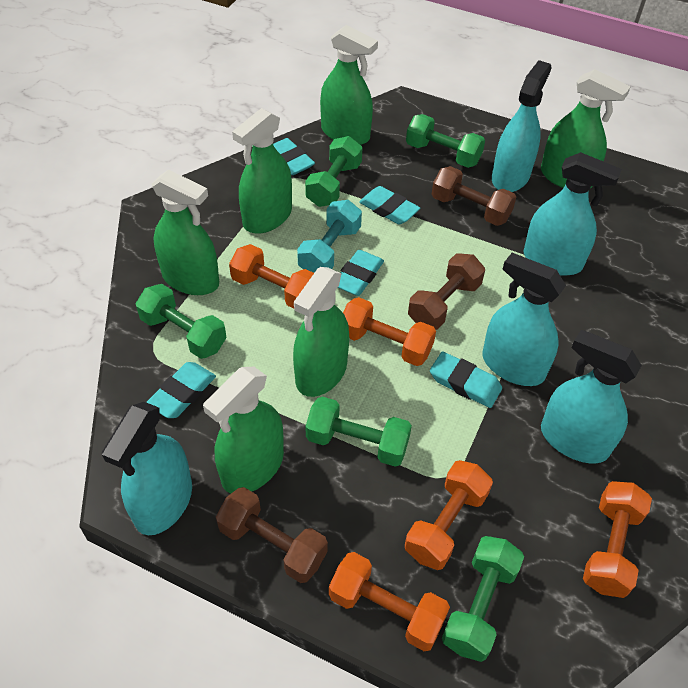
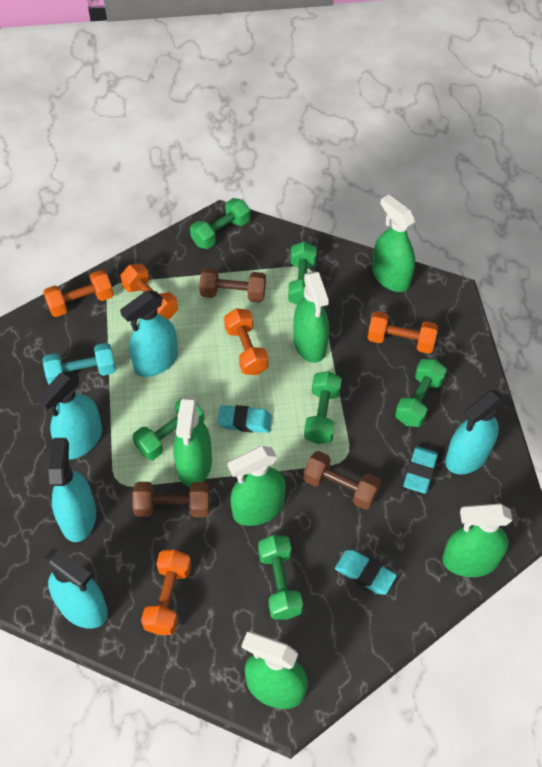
green dumbbell: [135,284,227,359] [305,136,363,207] [305,397,412,467] [406,114,485,168] [442,536,524,662] = 5 -> [133,397,204,460] [190,198,250,249] [258,535,303,620] [288,242,317,305] [304,371,342,444] [395,359,447,427] = 6
turquoise eraser: [146,362,216,418] [273,138,315,175] [338,250,384,296] [359,186,420,225] [430,351,502,408] = 5 -> [217,405,272,433] [335,550,397,595] [403,446,438,494] = 3

